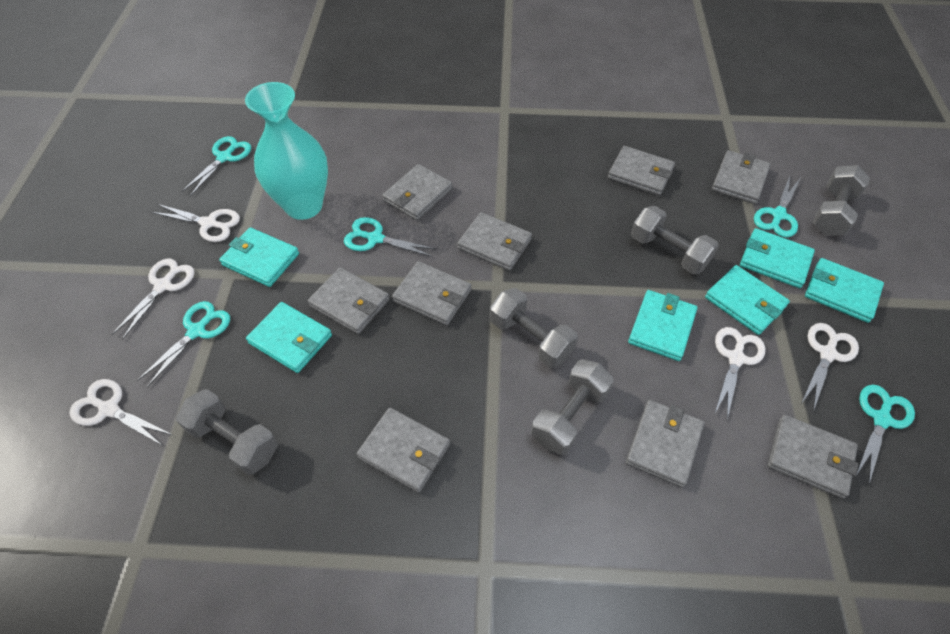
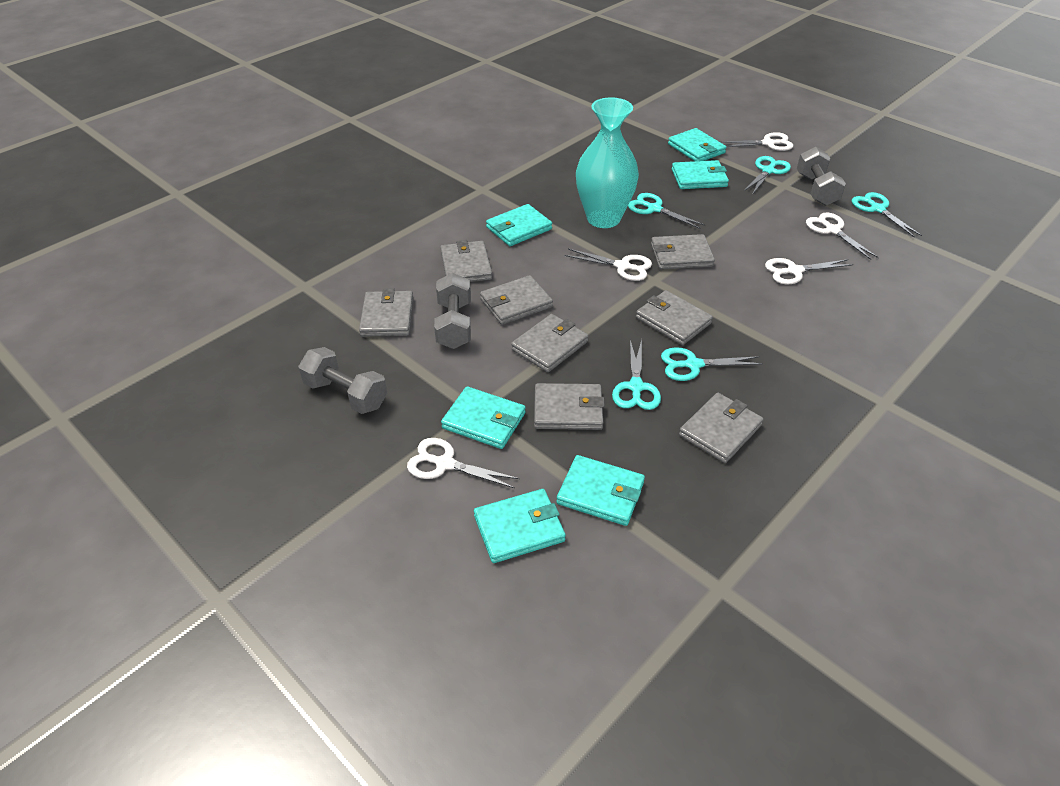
grey dumbbell: [176,389,278,475] [490,288,578,368] [531,359,614,455] [631,206,719,274] [812,165,870,235] = 5 -> [298,347,387,414] [434,273,471,349] [797,147,846,206] = 3
grey wallet: [308,267,390,334] [357,408,450,493] [382,164,453,221] [392,261,471,325] [457,212,532,271] [608,146,675,196] [626,400,705,488] [712,150,771,204] [768,415,858,499] = 9 -> [359,288,413,337] [440,240,492,282] [480,275,553,325] [511,314,588,372] [534,383,605,430] [636,290,713,345] [651,234,715,269] [679,393,764,463] = 8

